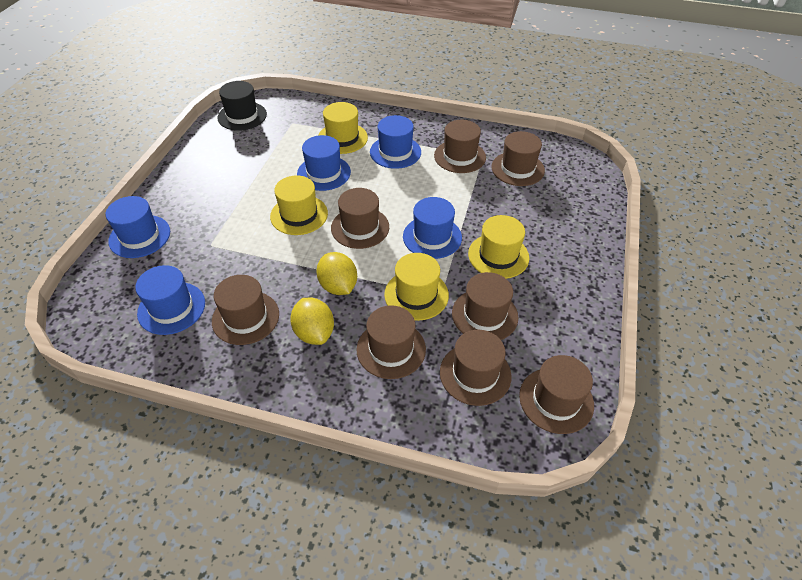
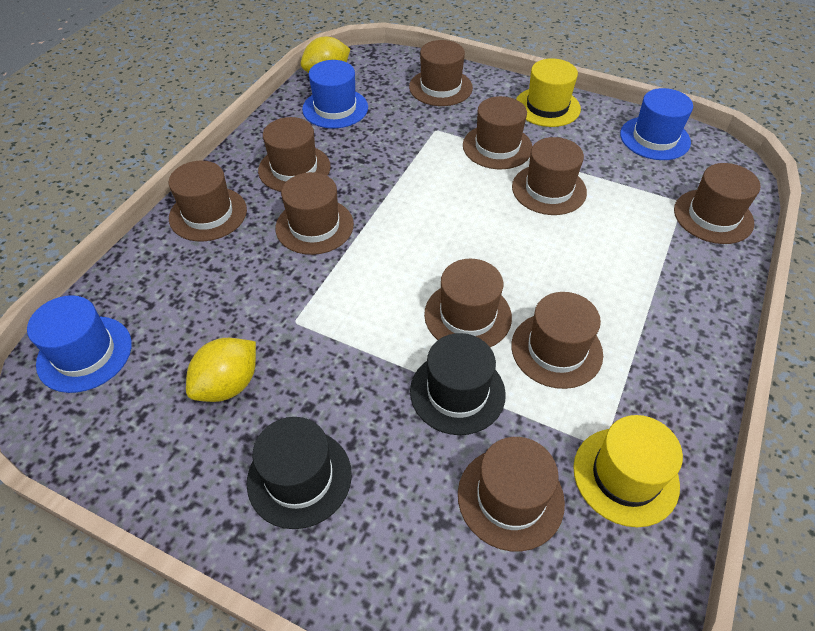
black hat: [217,81,267,131] = 1 -> [247,417,352,529] [410,333,506,435] = 2
blue hat: [106,196,170,258] [135,265,205,335] [297,135,351,191] [370,115,421,169] [403,197,462,259] = 5 -> [27,295,132,393] [302,60,368,128] [620,88,693,160] = 3
brown hat: [212,275,279,345] [331,188,389,249] [357,305,426,379] [434,120,486,173] [440,330,511,406] [452,272,518,340] [491,131,545,186] [519,355,594,434] = 8 -> [169,161,247,241] [258,117,331,192] [275,172,354,255] [409,40,473,106] [424,259,512,347] [458,437,565,552] [463,96,532,169] [511,292,603,389] [512,137,587,215] [674,163,760,244] = 10
yellow hat: [270,175,328,235] [318,102,368,154] [384,253,449,321] [468,215,529,279] = 4 -> [516,58,581,127] [573,415,683,527] = 2

